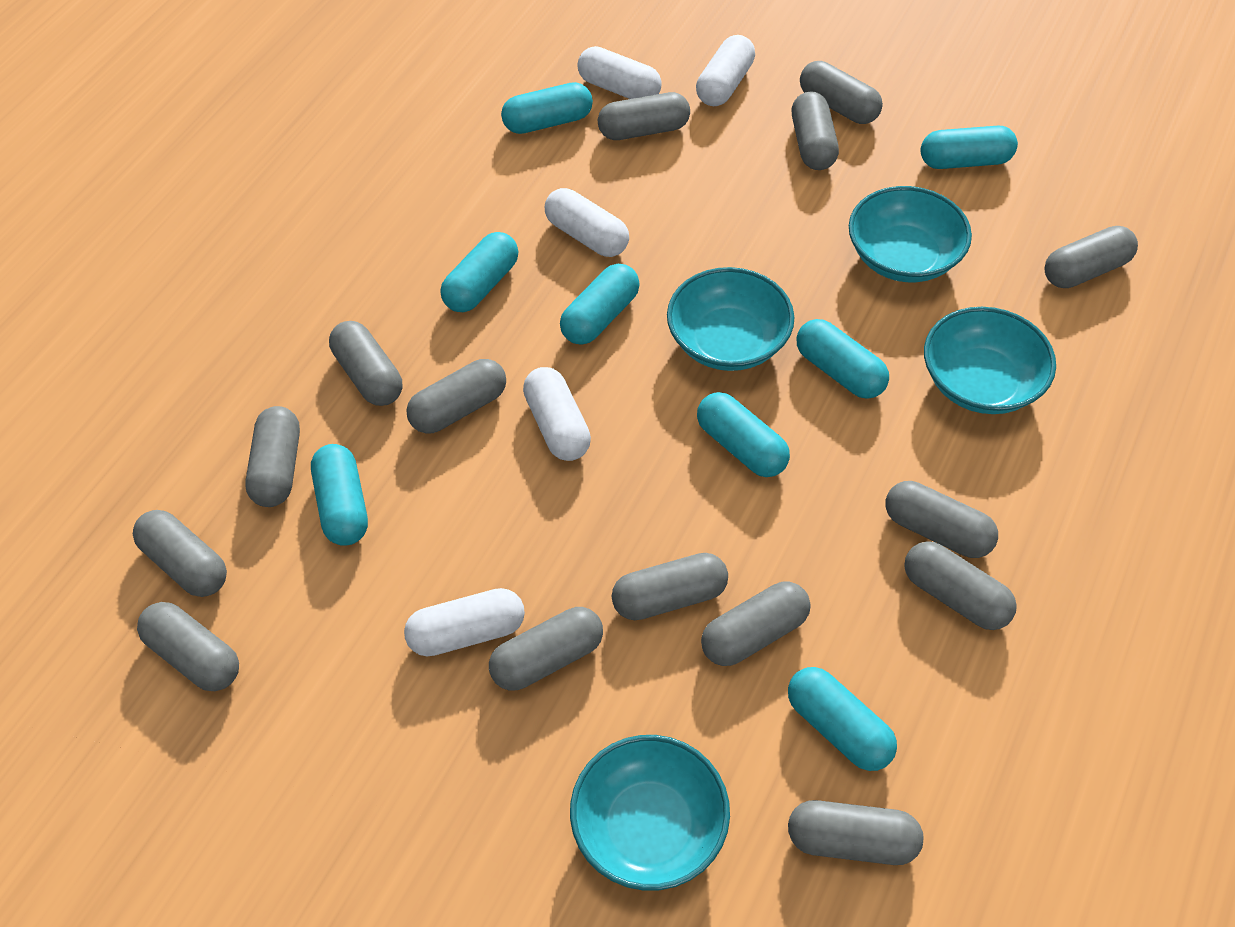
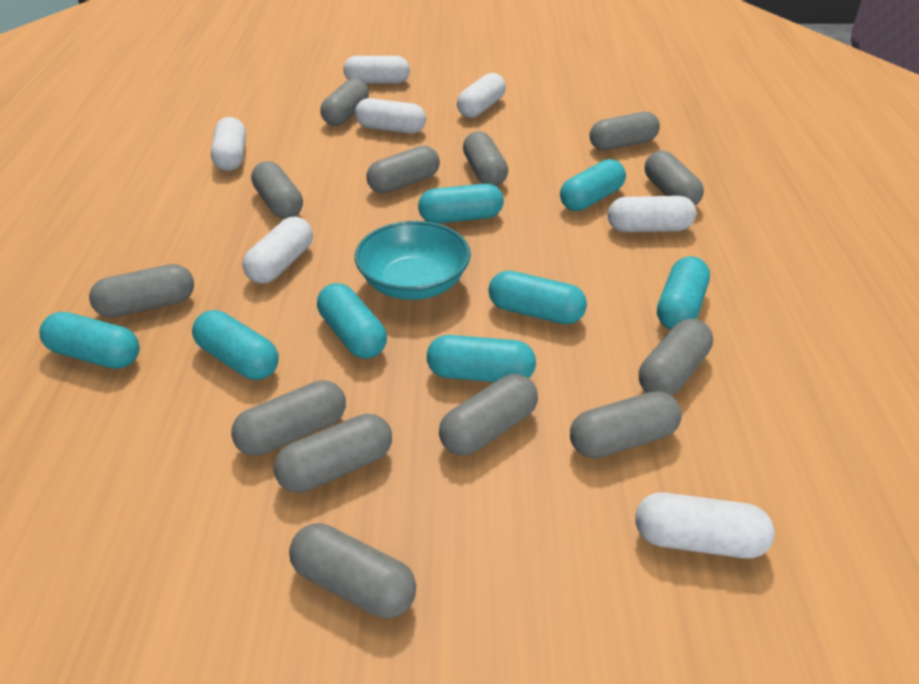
grey capsule: [133,510,227,597] [137,602,239,691] [245,406,300,507] [329,321,402,406] [406,359,506,434] [489,607,603,690] [598,92,690,140] [612,553,728,620] [701,581,811,666] [788,800,923,865] [792,92,839,170] [800,61,883,124] [886,481,998,558] [904,541,1017,630] [1044,226,1138,288] = 15 -> [89,264,194,317] [231,380,346,456] [251,161,303,219] [274,414,392,493] [289,523,416,618] [320,79,369,126] [366,146,440,194] [439,374,538,455] [463,131,508,186] [570,391,682,458] [590,112,660,150] [639,319,713,396] [645,151,704,205] = 13
turquoise bowl: [570,735,730,891] [667,267,795,371] [849,186,972,282] [924,307,1056,414] = 4 -> [355,221,471,300] = 1
white capsule: [404,588,525,656] [523,367,591,461] [545,188,629,257] [577,46,662,99] [696,35,755,106] = 5 -> [211,117,246,171] [242,217,313,284] [343,56,410,84] [355,98,426,134] [457,73,506,118] [608,196,696,232] [635,492,775,559] = 7

